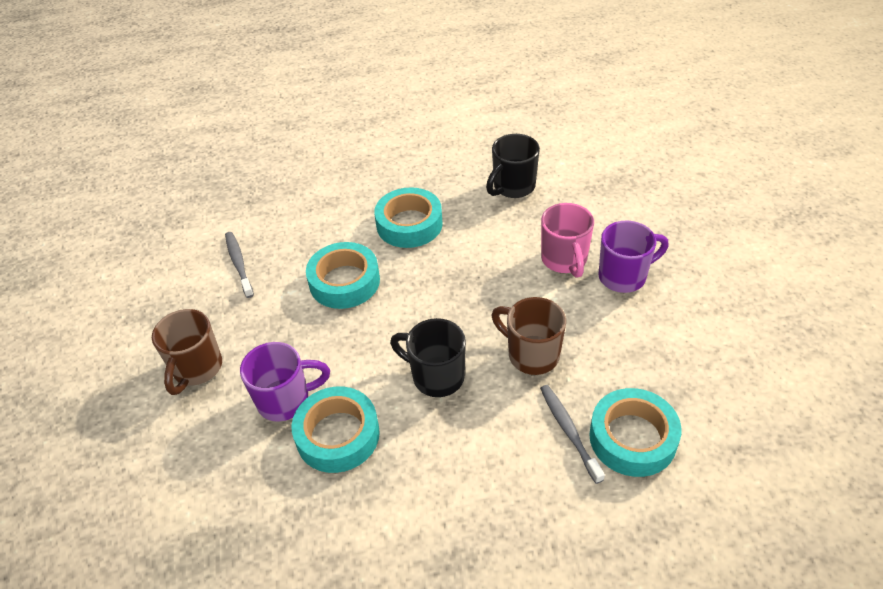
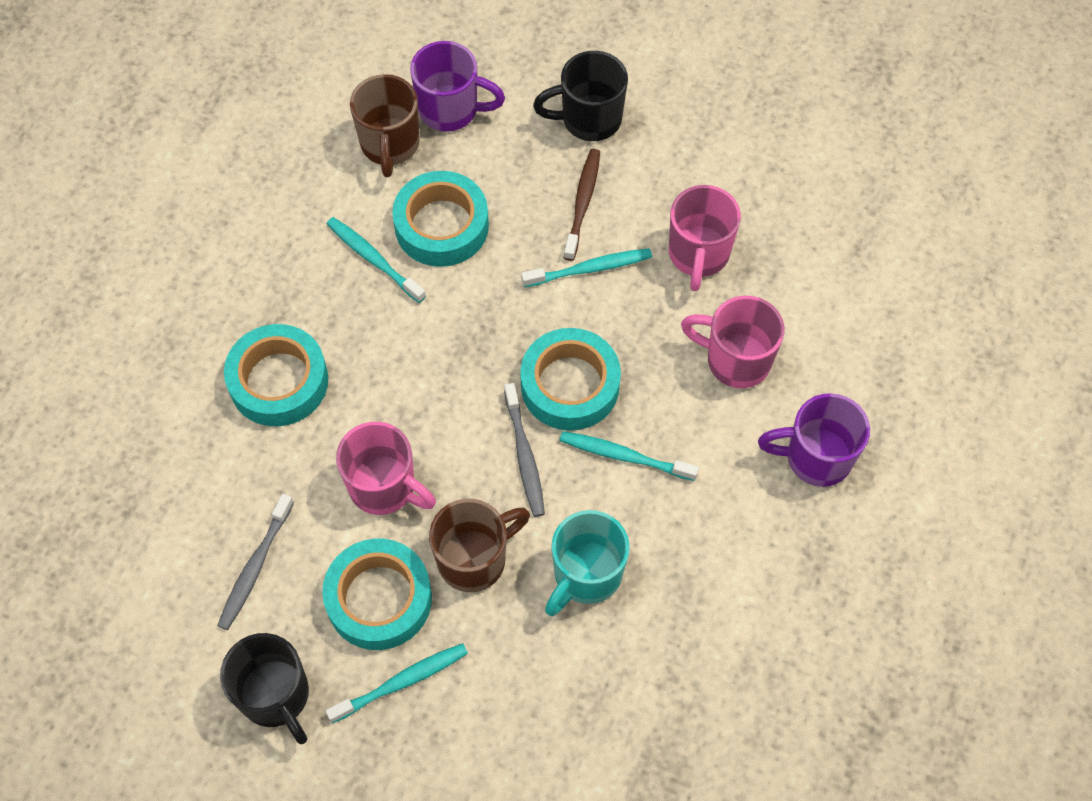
brown toothbrush: none = 0 -> [564,149,600,261] = 1
pink mug: [541,203,594,278] = 1 -> [336,422,436,515] [669,185,741,291] [681,296,785,388] = 3
turquoise mug: none = 0 -> [545,510,630,616] = 1
turquoise toothbrush: none = 0 -> [326,643,468,724] [327,217,426,303] [521,248,652,287] [559,431,699,481] = 4

